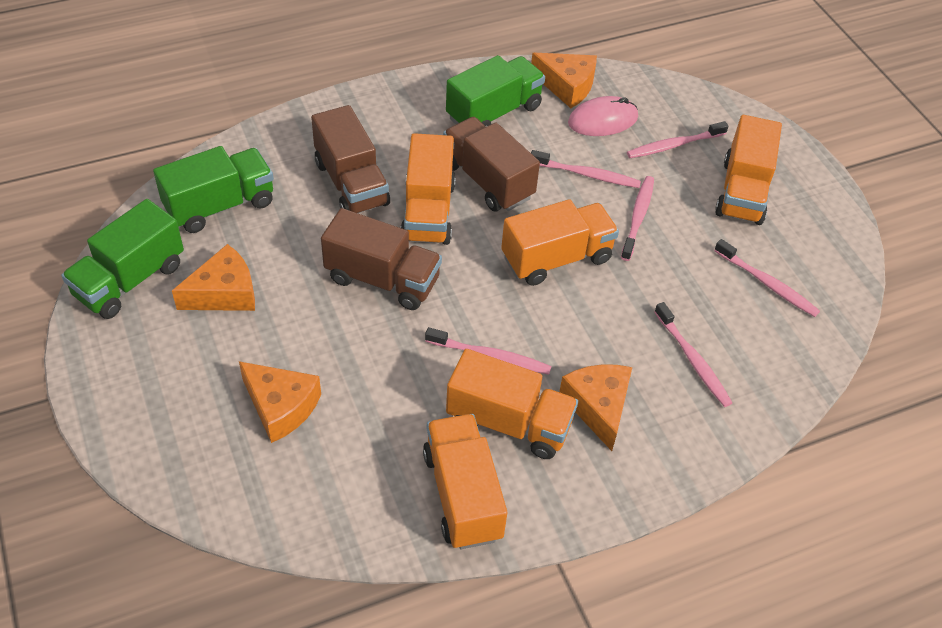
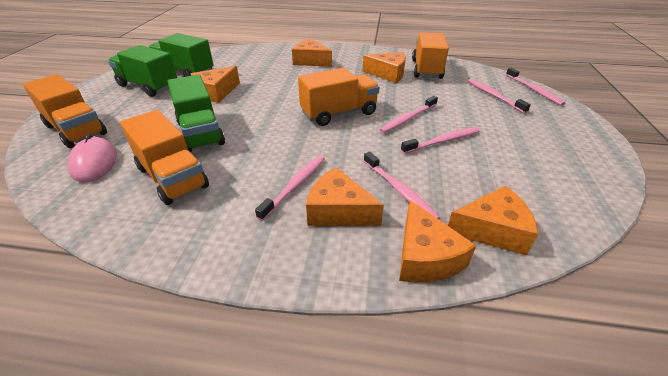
brown truck: [311,105,390,213] [321,208,442,310] [443,117,540,212] = 3 -> none = 0
orange cheese: [172,244,255,311] [239,361,321,443] [531,53,597,108] [559,364,632,451] = 4 -> [191,66,240,103] [292,39,332,67] [306,167,384,226] [363,52,406,83] [399,200,476,283] [448,186,538,255] = 6
orange truck: [400,133,456,245] [423,414,507,549] [446,349,578,459] [501,199,619,286] [715,115,782,225] = 5 -> [23,74,107,148] [120,110,209,205] [298,68,380,126] [412,32,449,79] = 4

